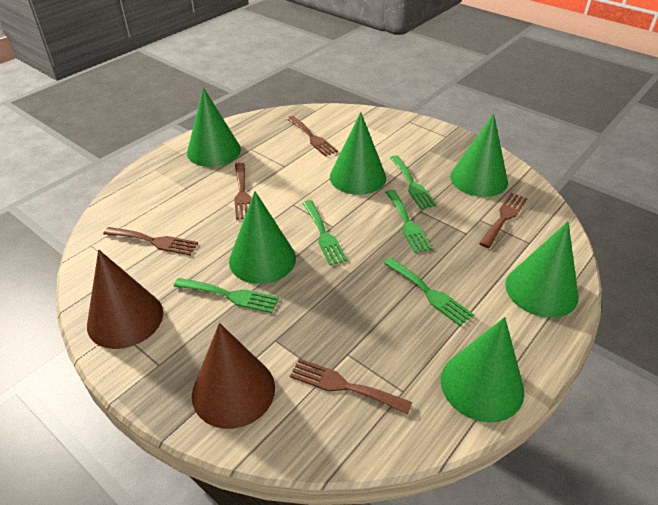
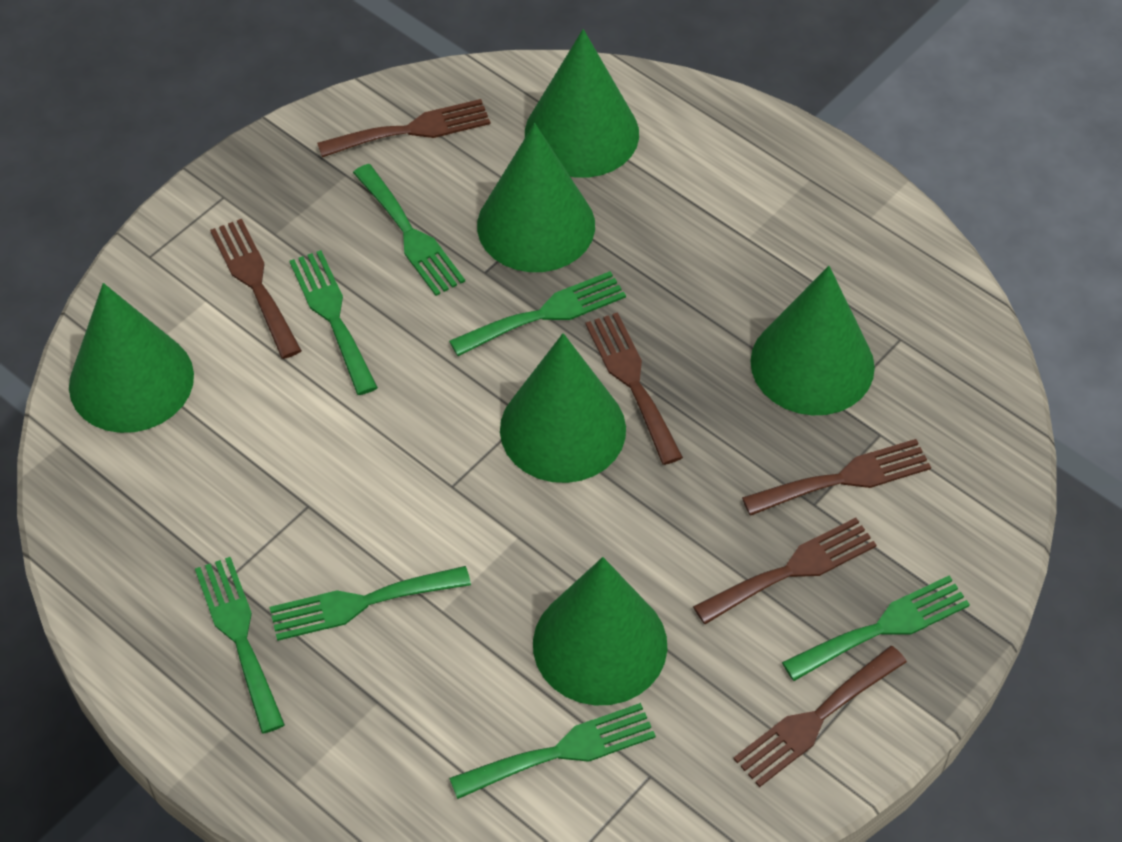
brown cone: [87,250,163,349] [192,323,275,429] = 2 -> none = 0
brown fork: [103,227,198,255] [234,163,252,220] [287,116,338,157] [290,358,412,414] [479,193,528,248] = 5 -> [210,219,302,359] [317,99,490,157] [585,312,683,465] [693,518,876,624] [733,646,907,787] [742,439,931,516] = 6
green fork: [174,278,279,313] [303,200,348,265] [384,258,474,326] [386,190,432,253] [390,155,437,209] = 5 -> [195,557,285,733] [270,566,471,641] [289,250,378,395] [353,164,465,296] [449,271,626,356] [449,703,656,799] [782,576,970,681] = 7

